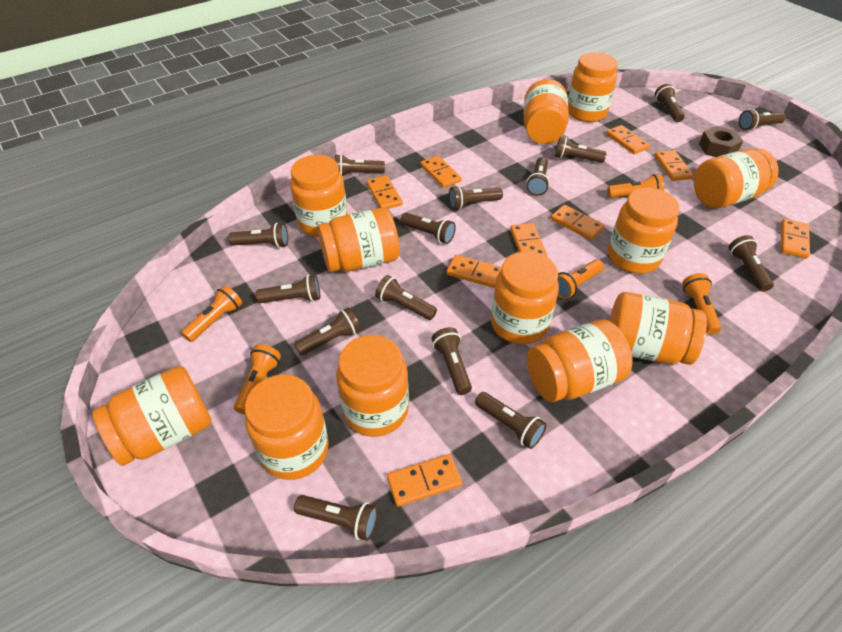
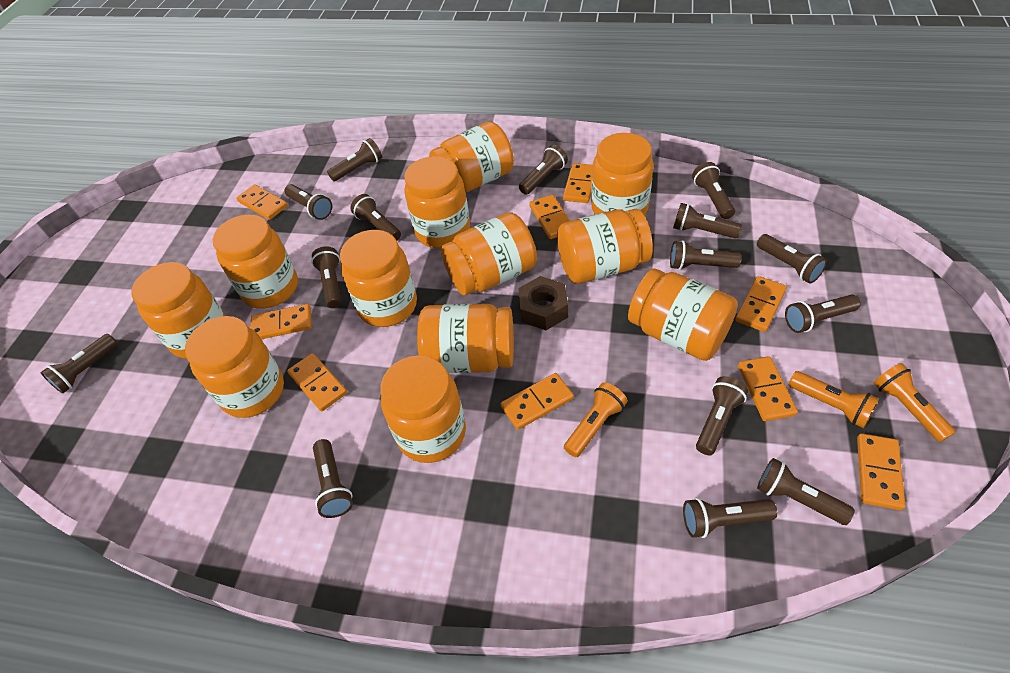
orange flashlight: [181,285,242,342] [234,344,281,414] [558,259,604,299] [607,174,664,198] [682,273,721,335] = 5 -> [564,382,628,457] [789,371,879,428] [874,363,956,442] = 3

